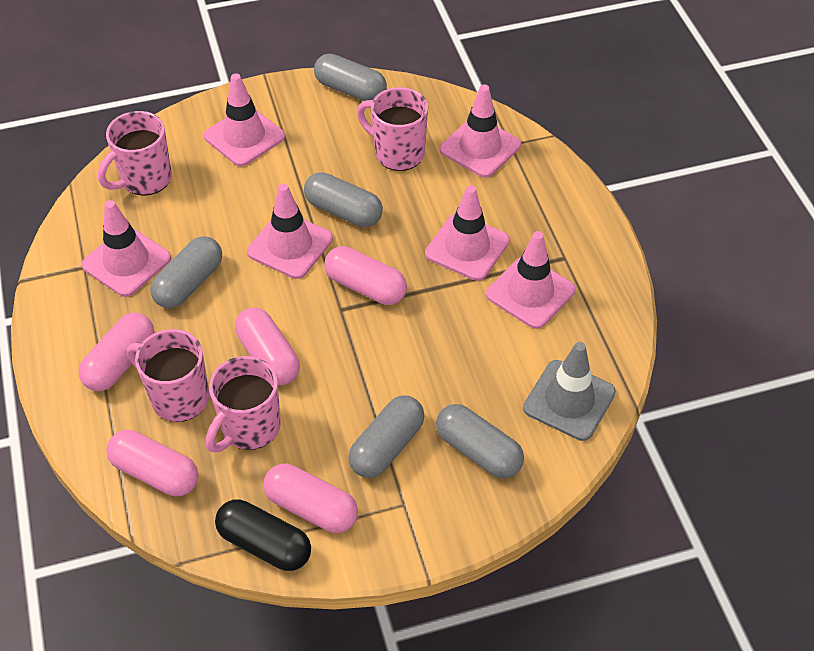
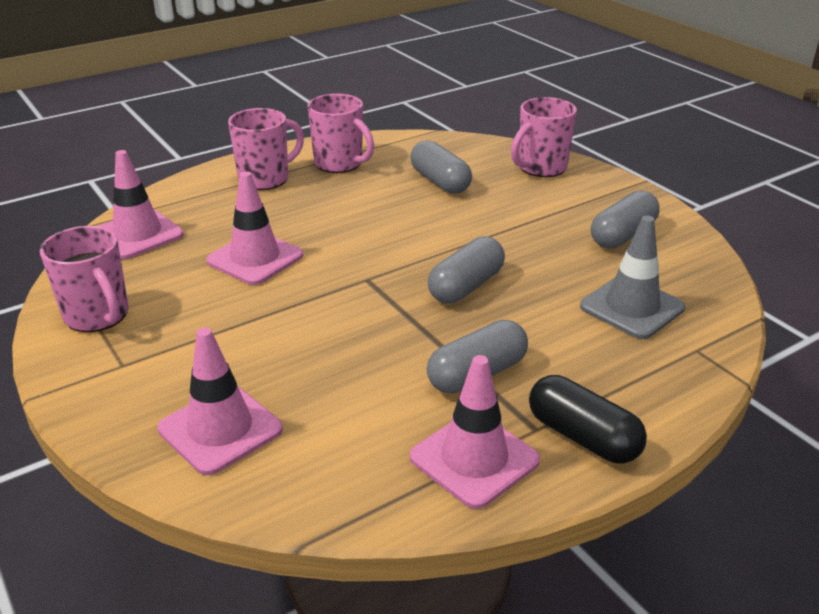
grey capsule: [150,236,222,308] [304,172,383,227] [314,53,387,101] [348,395,425,478] [436,404,524,478] = 5 -> [410,140,472,194] [427,320,528,394] [428,236,505,303] [591,190,660,248] = 4
pink capsule: [78,313,154,391] [106,430,199,496] [235,307,300,385] [263,464,358,533] [324,246,407,305] = 5 -> none = 0
pink traffic cone: [81,200,171,297] [204,73,285,166] [247,184,333,279] [425,185,510,281] [440,84,521,178] [486,231,575,329] = 6 -> [99,150,184,259] [157,327,283,475] [206,171,303,285] [410,355,540,509] = 4

